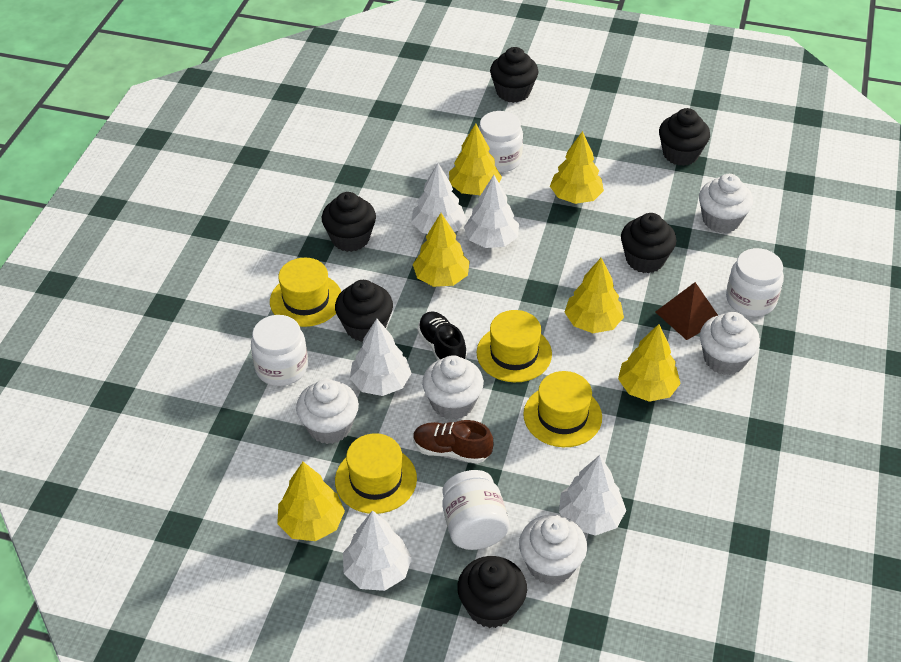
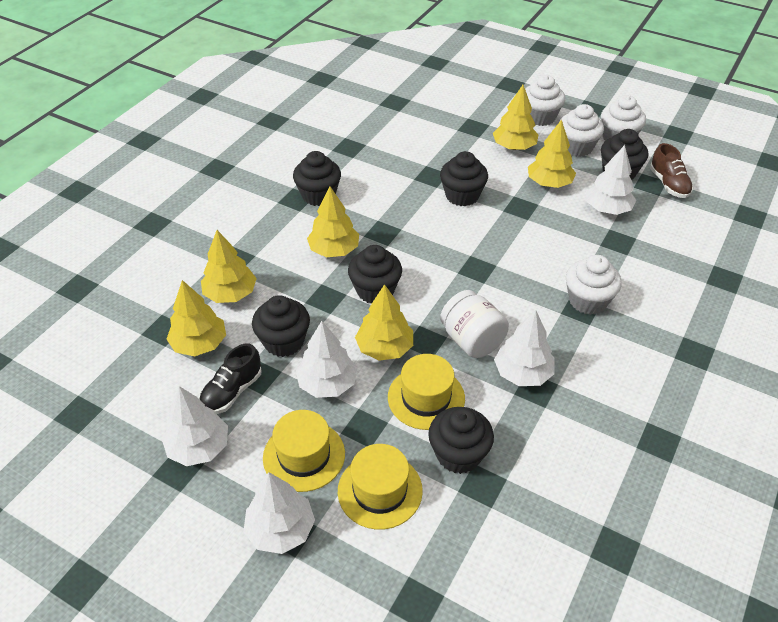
brown pyramid: [656,282,718,340] = 1 -> none = 0
white cupcake: [296,379,359,444] [422,355,484,420] [519,515,587,585] [699,174,753,233] [700,312,760,375] = 5 -> [525,75,565,126] [559,104,604,157] [566,255,622,315] [601,95,646,141] = 4
white jar: [251,315,308,386] [442,470,509,550] [479,111,523,173] [726,248,784,316] = 4 -> [440,290,509,358] = 1
yellow hat: [270,258,341,327] [335,433,417,514] [477,310,552,382] [523,371,602,447] = 4 -> [263,410,345,492] [338,444,423,530] [388,354,465,430] = 3

